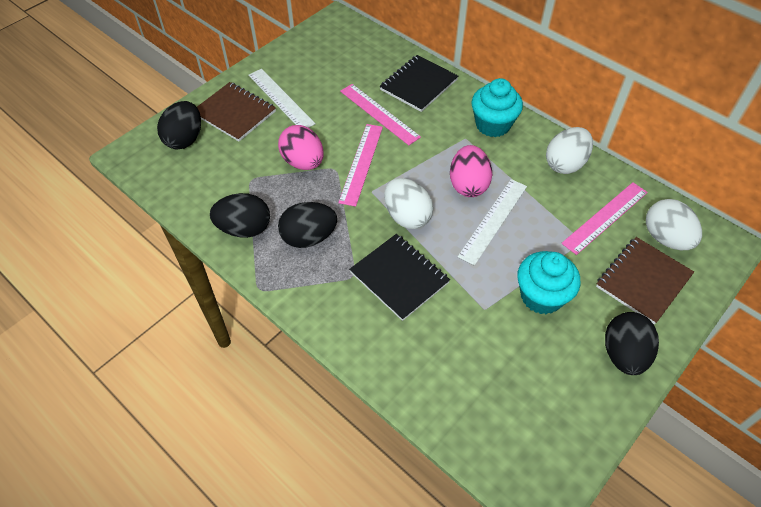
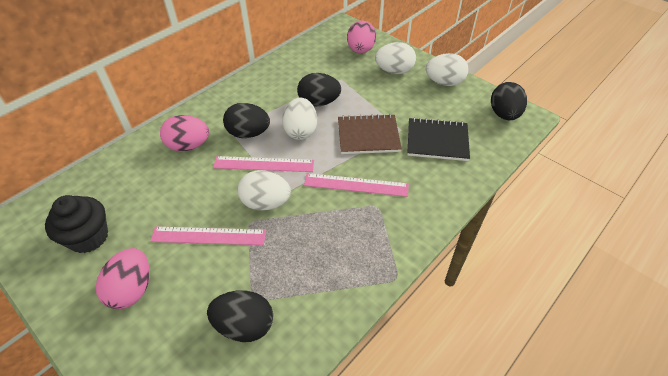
black cupcake: none = 0 -> [45,195,108,253] = 1
black notebook: [349,234,450,321] [380,55,458,112] = 2 -> [408,117,470,161] = 1
brown notebook: [197,82,276,141] [596,237,694,324] = 2 -> [338,114,402,154] = 1
pink egg: [278,125,324,170] [450,145,492,197] = 2 -> [96,248,150,309] [160,115,209,152] [347,21,376,53] = 3
turquoise cupcake: [471,78,523,137] [517,251,581,314] = 2 -> none = 0
white egg: [384,178,434,229] [546,127,593,174] [646,199,702,250] = 3 -> [238,170,291,211] [282,97,317,140] [375,42,416,74] [426,53,469,86] = 4
white ruler: [248,69,316,128] [458,179,527,266] = 2 -> none = 0

